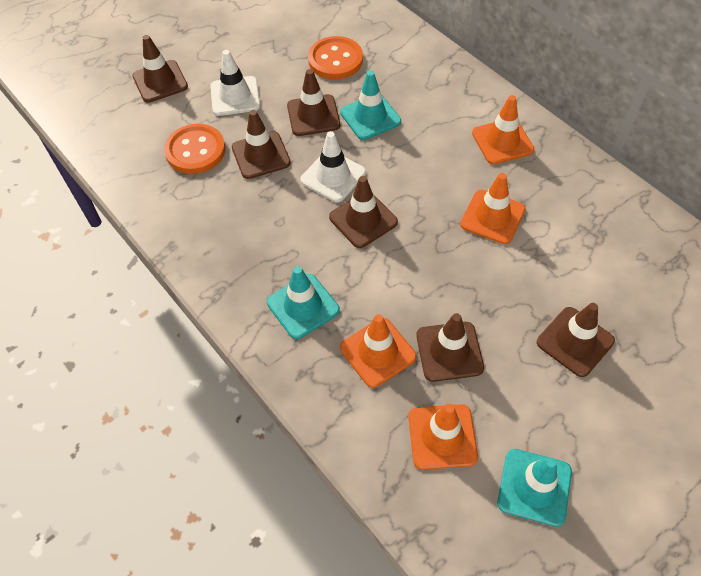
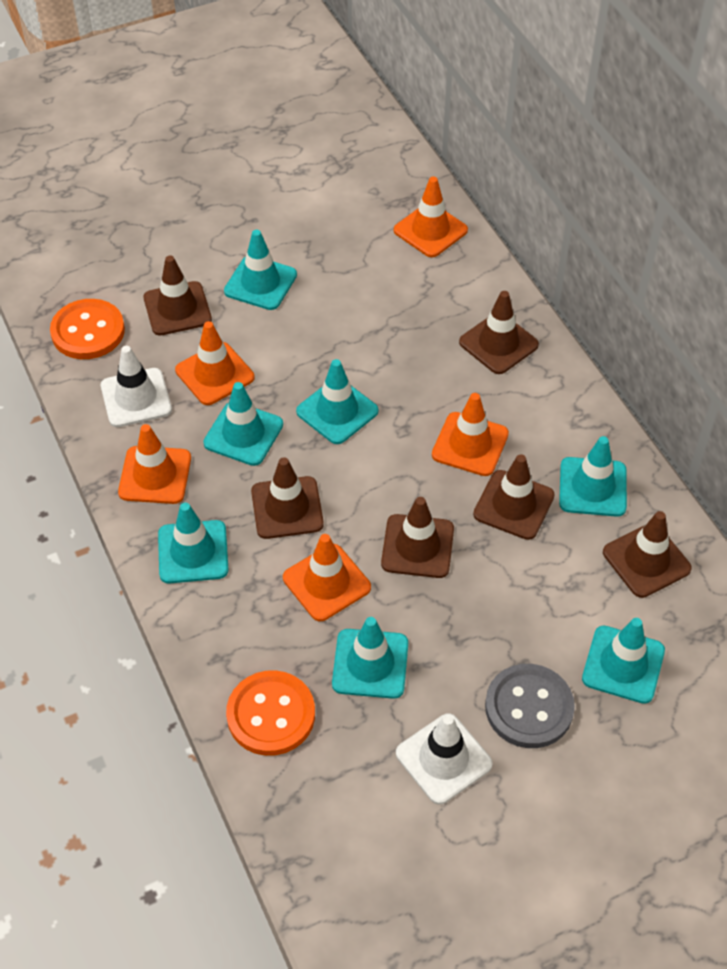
grey button: none = 0 -> [485,664,575,748] = 1
orange traffic cone: [340,314,417,388] [408,404,478,470] [460,173,526,244] [472,95,534,165] = 4 -> [118,424,191,504] [175,321,255,405] [283,534,371,621] [394,177,468,257] [432,393,509,476] = 5
turquoise traffic cone: [267,266,340,339] [340,71,401,140] [497,449,572,527] = 3 -> [158,502,228,584] [203,382,283,466] [224,230,297,310] [296,359,378,444] [332,617,408,699] [559,436,627,517] [582,618,665,704] = 7

